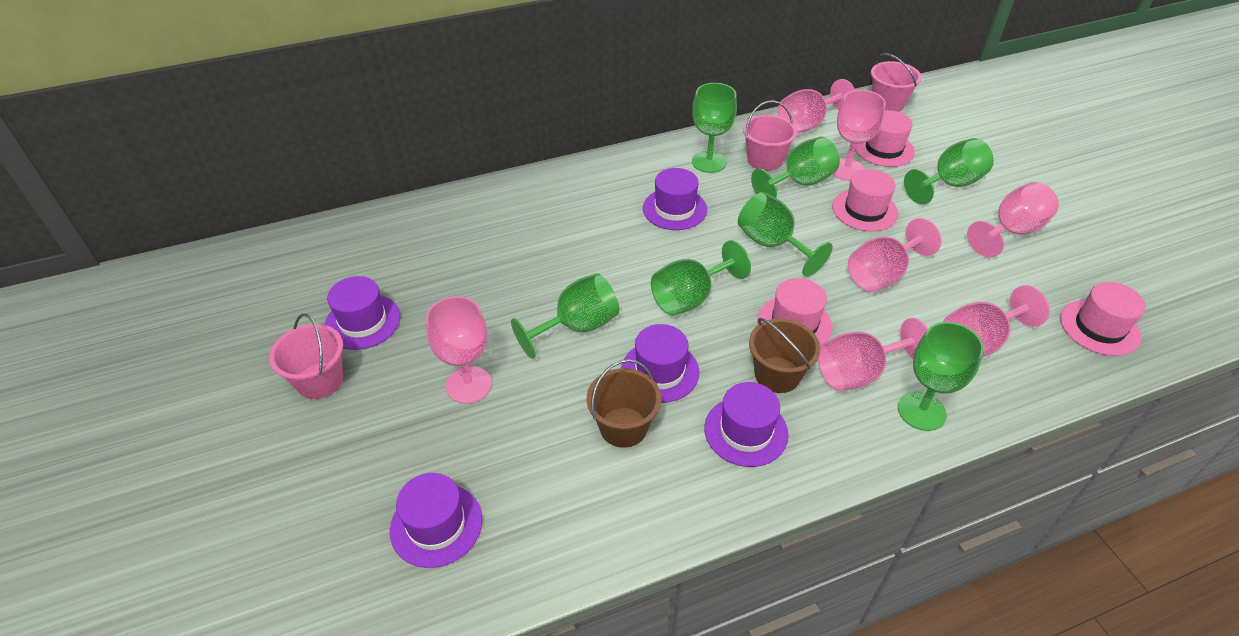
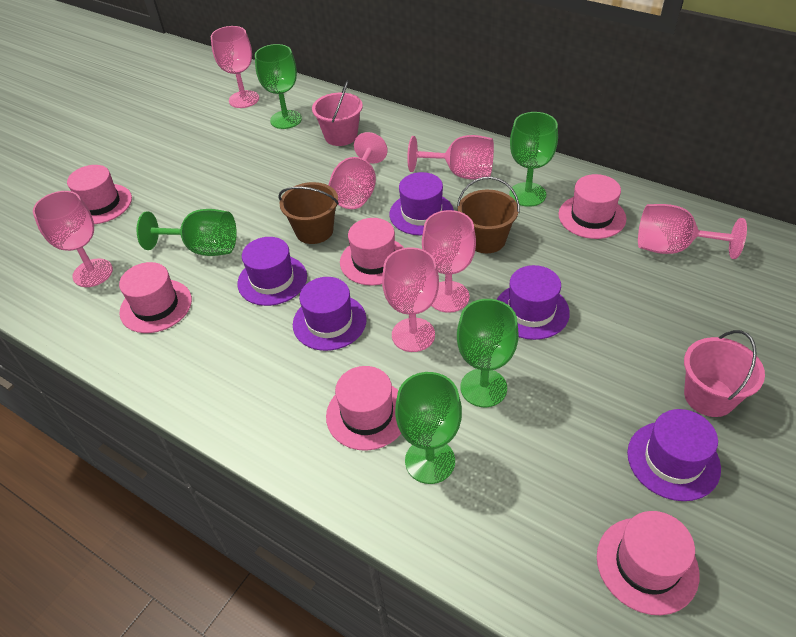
green goblet: [511,273,619,359] [651,240,751,316] [692,83,737,173] [738,192,833,277] [751,137,840,198] [898,322,984,431] [904,138,994,205] = 7 -> [136,209,237,256] [255,44,302,129] [395,372,462,484] [457,299,519,407] [509,112,558,207] = 5
pink bucket: [269,313,343,399] [743,100,797,171] [871,53,922,112] = 3 -> [312,81,363,146] [684,330,765,417] = 2
pink hat: [757,278,833,346] [832,169,898,231] [855,110,915,167] [1060,282,1146,356] = 4 -> [67,165,132,224] [119,262,192,333] [326,366,401,451] [340,218,404,286] [558,174,627,239] [597,511,699,615] = 6

